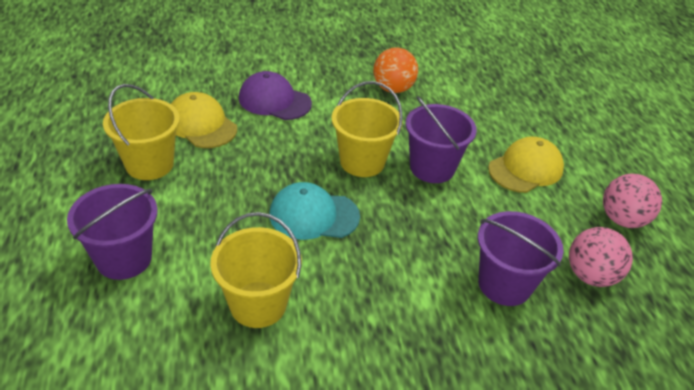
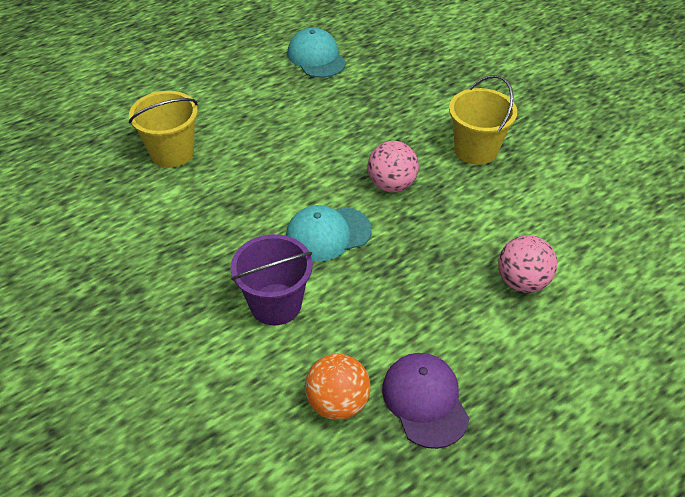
purple bucket: [67,184,158,280] [406,97,477,183] [478,211,564,306] = 3 -> [231,234,313,325] = 1
turquoise cap: [269,182,360,240] = 1 -> [286,205,372,262] [287,27,346,78] = 2
yellow bucket: [103,84,180,180] [210,212,302,328] [331,81,403,177] = 3 -> [129,91,198,168] [449,75,517,165] = 2
yellow cap: [171,92,237,148] [488,136,564,193] = 2 -> none = 0

